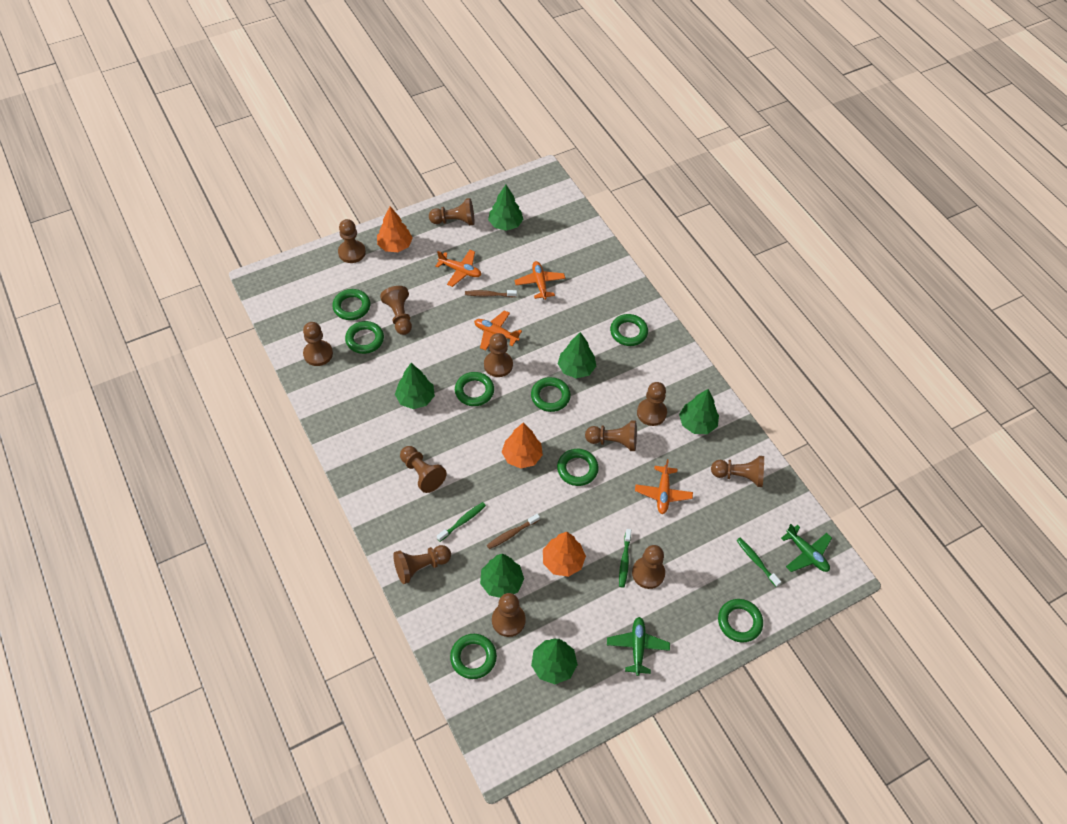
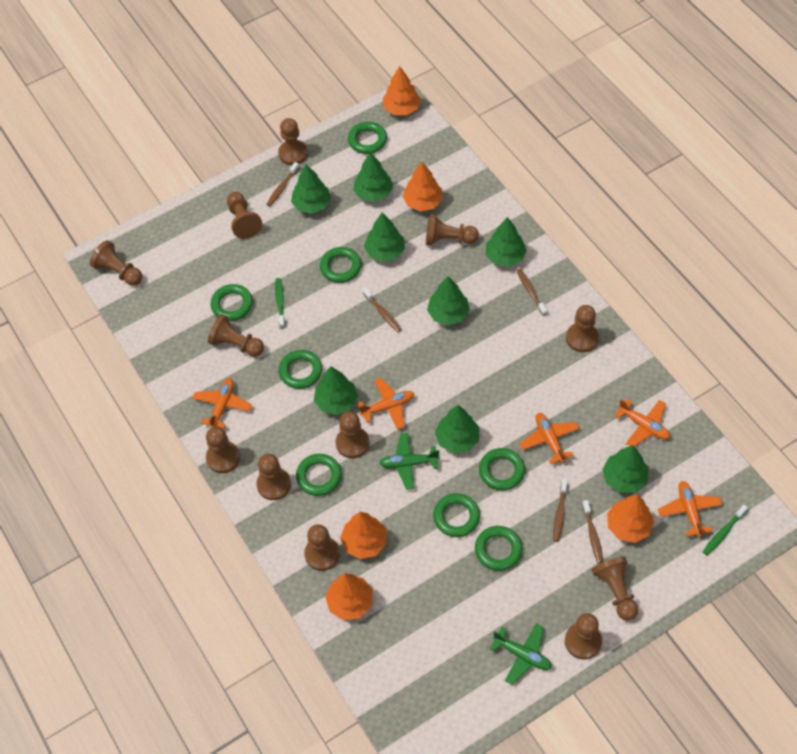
brown toothbrush: [465,290,517,297] [487,514,540,549] = 2 -> [266,162,299,206] [363,288,402,332] [517,269,547,316] [553,479,568,542] [582,500,603,564] = 5
green toothbrush: [437,502,486,542] [619,529,631,588] [736,538,781,587] = 3 -> [275,278,285,329] [703,505,748,555] = 2
green tree: [395,363,435,409] [480,554,524,598] [488,185,523,231] [531,638,578,684] [558,332,596,379] [679,389,719,434] = 6 -> [291,164,331,214] [314,366,358,415] [353,152,393,202] [364,212,405,262] [427,276,470,325] [435,405,479,453] [486,217,527,267] [602,445,649,493] = 8
orange plane: [436,250,481,287] [474,311,522,350] [515,261,565,300] [635,459,693,514] = 4 -> [192,378,252,428] [358,378,414,430] [519,413,579,464] [615,399,670,446] [658,481,723,537] = 5
orange tree: [377,206,413,252] [502,422,543,469] [543,532,586,577] = 3 -> [325,573,373,620] [340,512,387,559] [382,66,421,115] [403,162,443,211] [607,495,654,543] = 5

